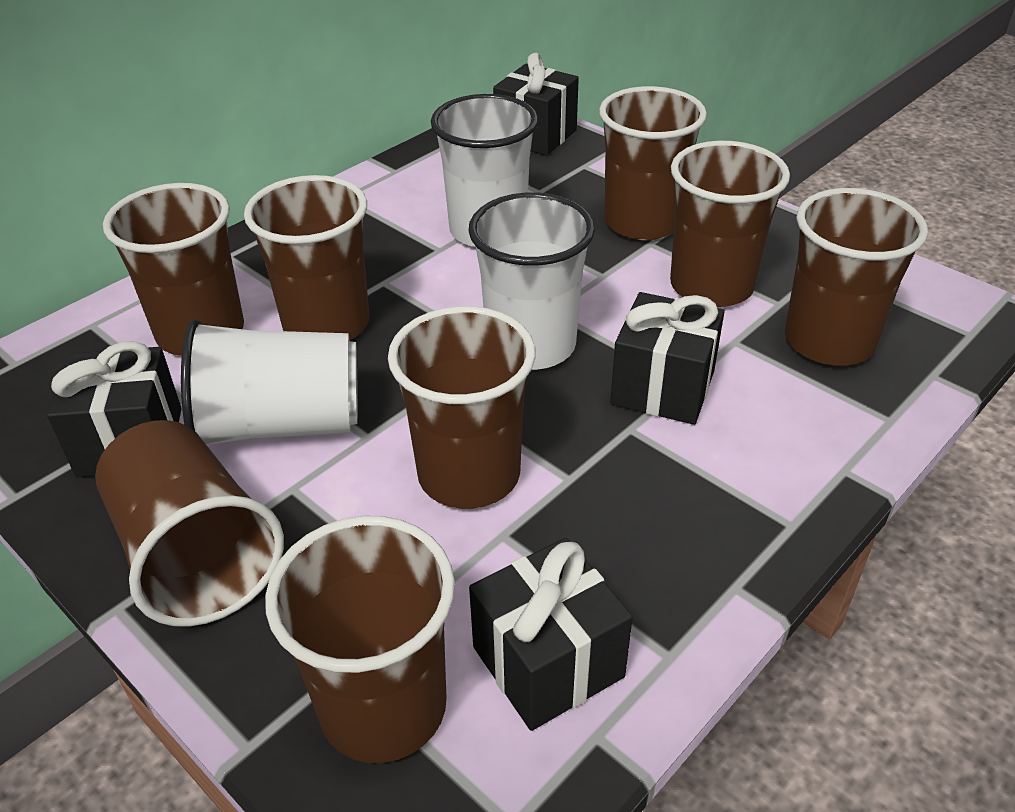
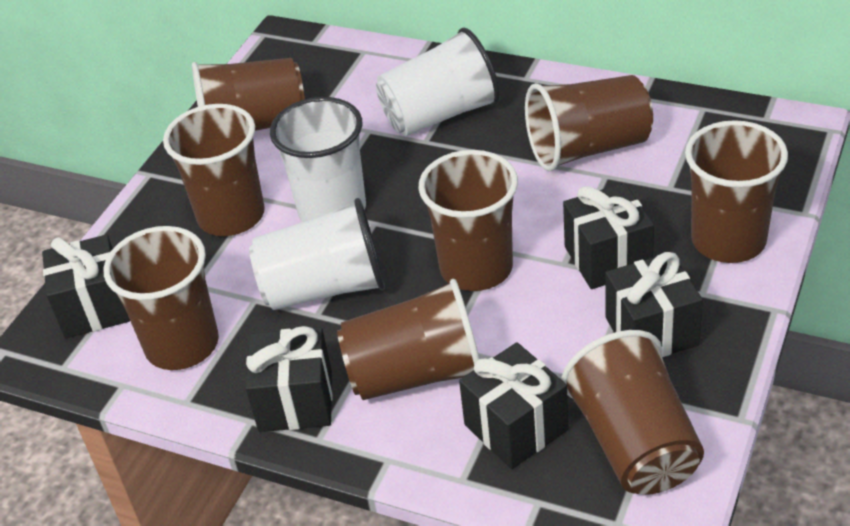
black gift: [47,341,182,477] [469,538,633,731] [493,53,579,156] [610,292,724,425] = 4 -> [42,235,130,338] [246,326,332,432] [459,342,568,469] [563,183,654,289] [605,252,703,357] = 5

